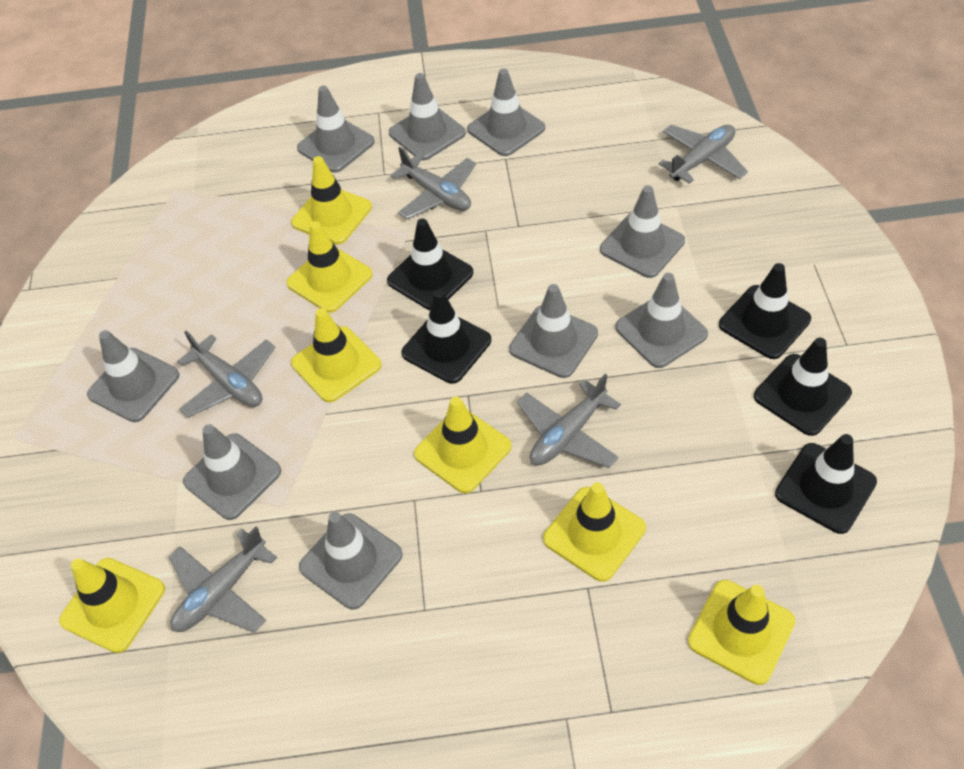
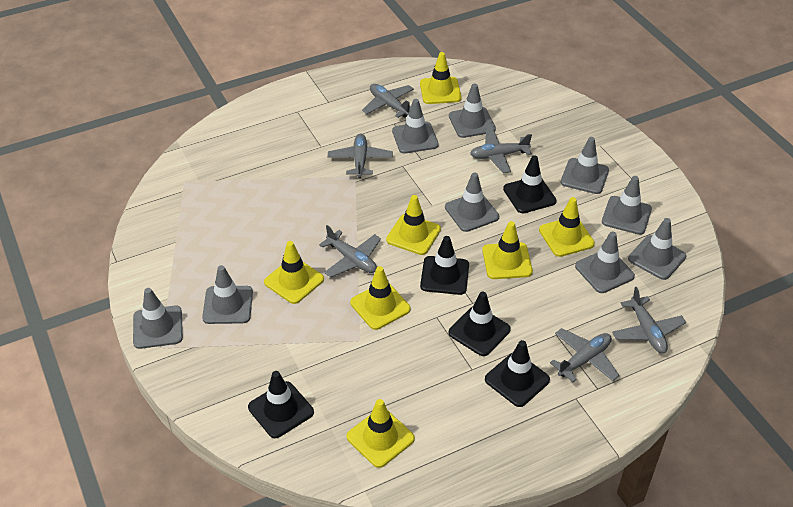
grey plane: [168,527,277,633] [177,331,275,418] [390,147,476,219] [517,374,621,468] [659,125,748,184] = 5 -> [319,225,381,278] [328,133,393,178] [362,84,414,118] [470,129,532,173] [550,328,620,382] [612,287,686,353] = 6

